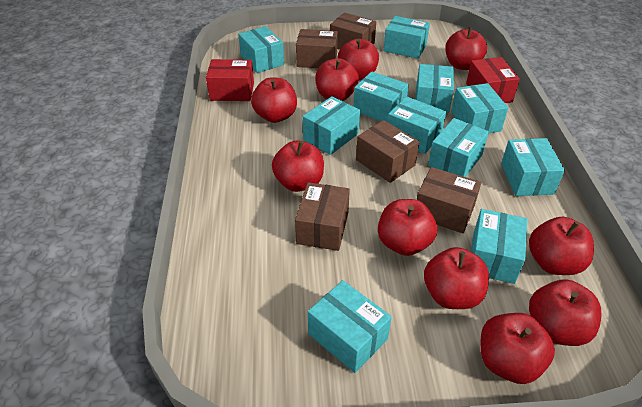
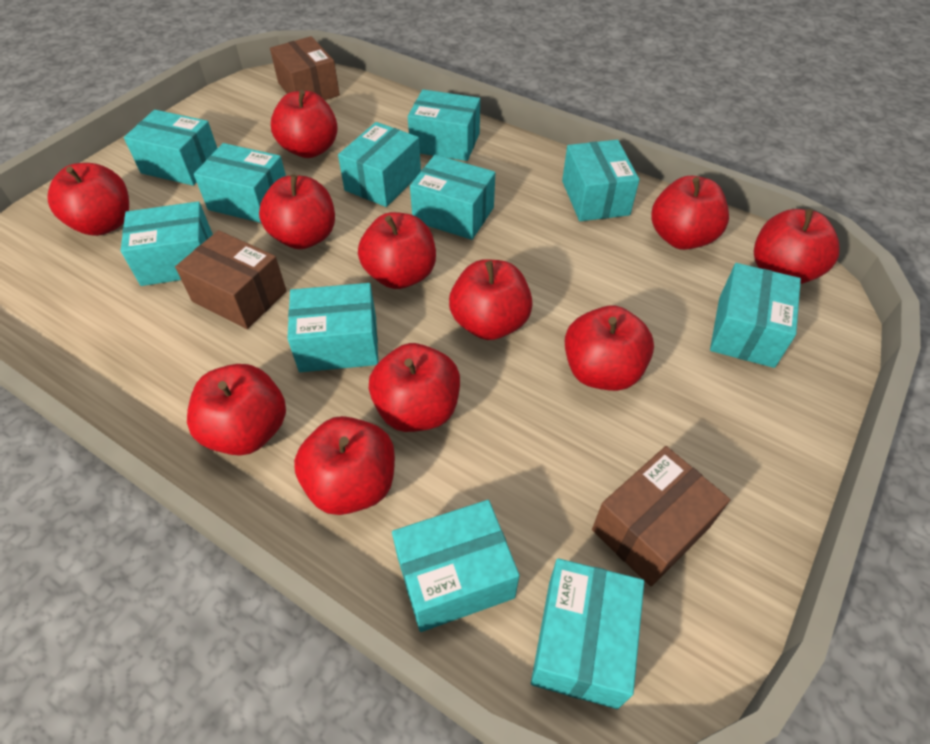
brown box: [295,182,350,251] [296,29,338,68] [330,12,376,50] [356,120,419,183] [416,167,481,234] = 5 -> [175,230,287,329] [270,36,340,100] [592,446,730,587] = 3
red apple: [251,77,297,123] [272,141,324,192] [315,58,359,101] [337,39,379,80] [378,199,437,256] [424,247,489,309] [445,27,487,70] [481,313,555,384] [529,217,594,275] [529,280,601,346] = 10 -> [47,163,129,236] [187,364,286,456] [259,174,335,249] [271,90,338,158] [294,416,395,515] [358,212,436,289] [369,343,460,432] [449,259,533,340] [565,305,654,391] [651,176,729,250] [754,209,840,284] = 11
red box: [206,59,254,101] [466,57,520,103] = 2 -> none = 0

